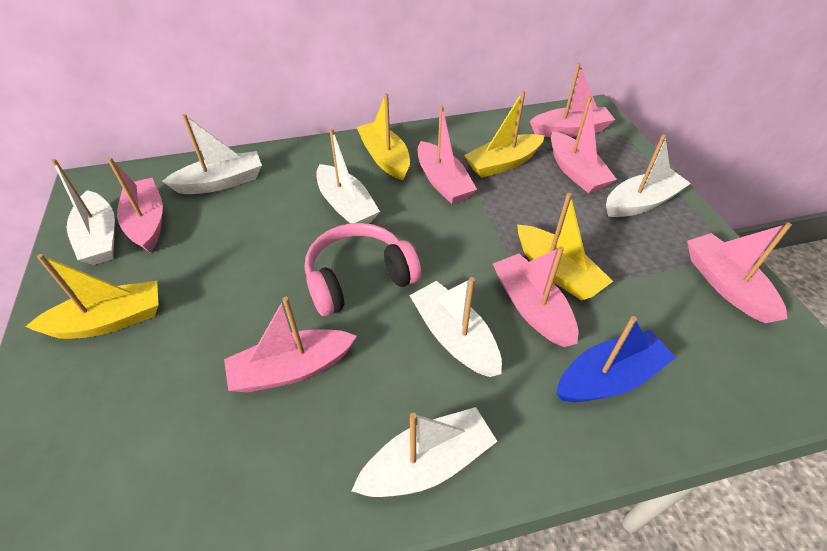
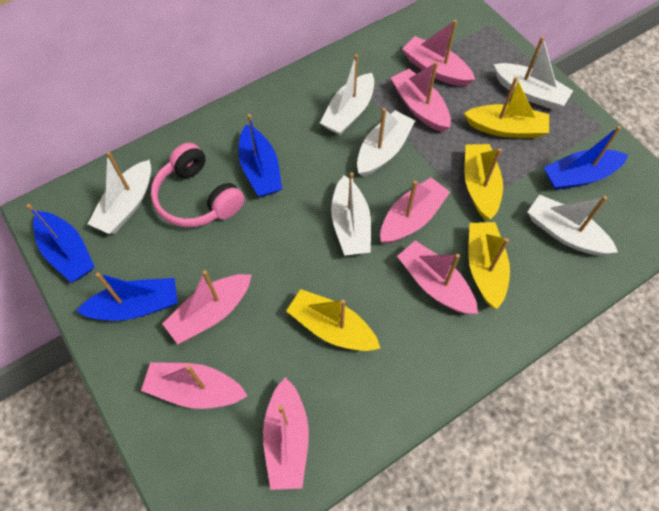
blue boat: [556,316,676,402] = 1 -> [27,204,95,282] [77,272,178,321] [239,114,282,197] [544,126,628,190] = 4

